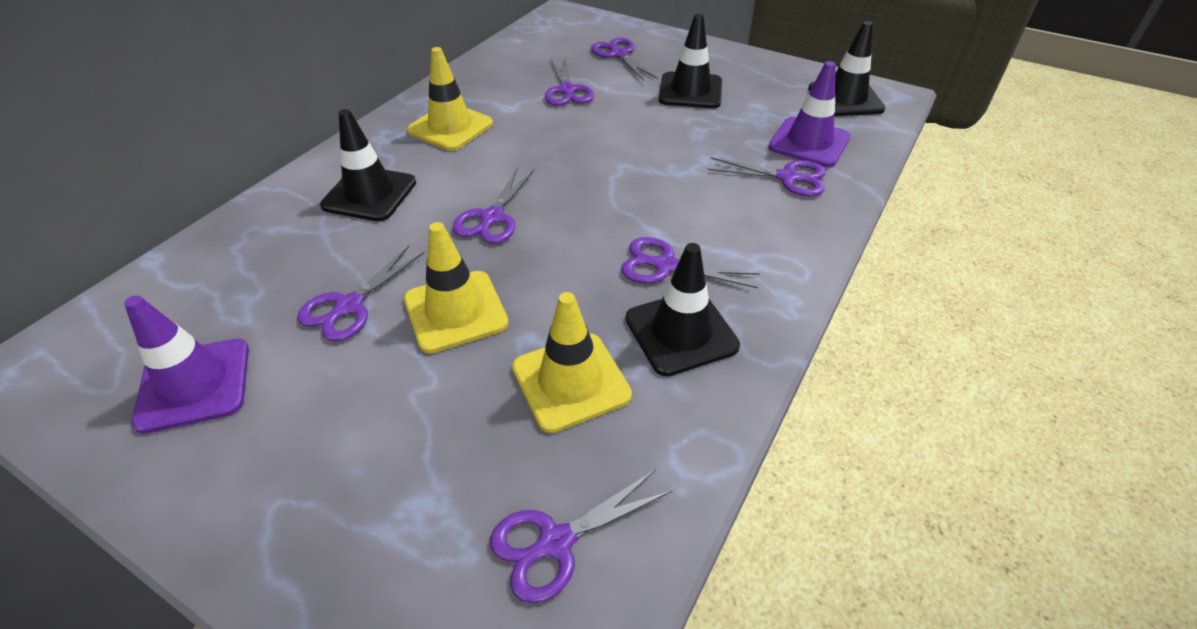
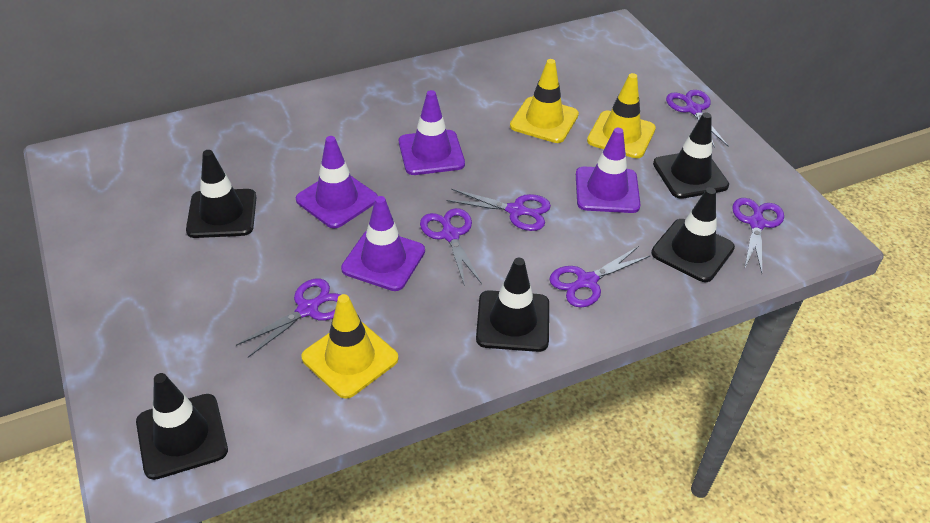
black traffic cone: [320,109,416,221] [626,243,740,376] [659,14,722,108] [808,21,886,116] = 4 -> [136,373,228,480] [186,150,256,238] [476,258,549,352] [651,187,735,282] [653,113,729,199] = 5
purple scissors: [297,246,424,342] [453,168,534,244] [490,469,673,603] [545,58,594,106] [591,38,658,81] [621,237,760,288] [707,157,826,197] = 7 -> [236,279,341,357] [420,208,482,286] [447,189,551,231] [549,246,651,307] [666,90,728,148] [732,198,784,273] = 6
purple traffic cone: [124,295,249,434] [768,61,850,167] = 2 -> [296,136,378,229] [341,196,425,291] [399,90,465,175] [576,128,641,213] = 4

